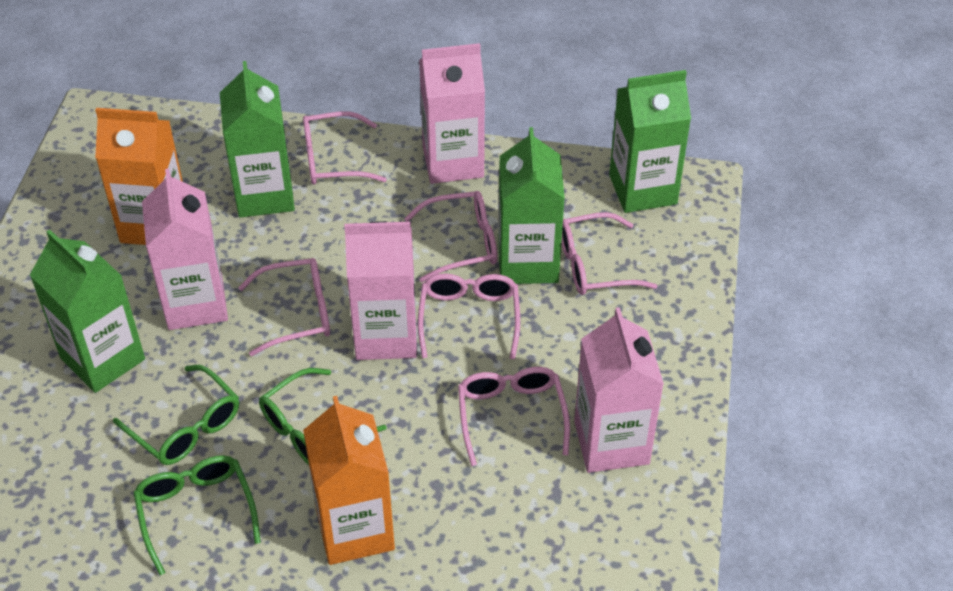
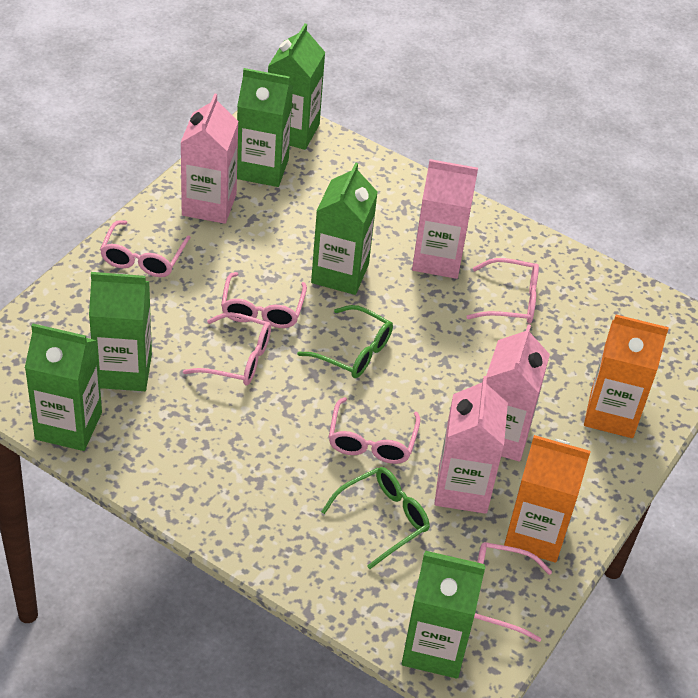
green carton: [30,229,145,393] [220,61,295,218] [498,127,565,284] [609,70,691,213] = 4 -> [25,323,102,451] [89,272,152,391] [237,68,293,187] [268,23,325,150] [311,162,378,295] [402,551,486,679] = 6
green glasses: [113,365,239,465] [133,455,261,575] [259,368,387,465] = 3 -> [297,305,393,378] [321,467,430,569] = 2

